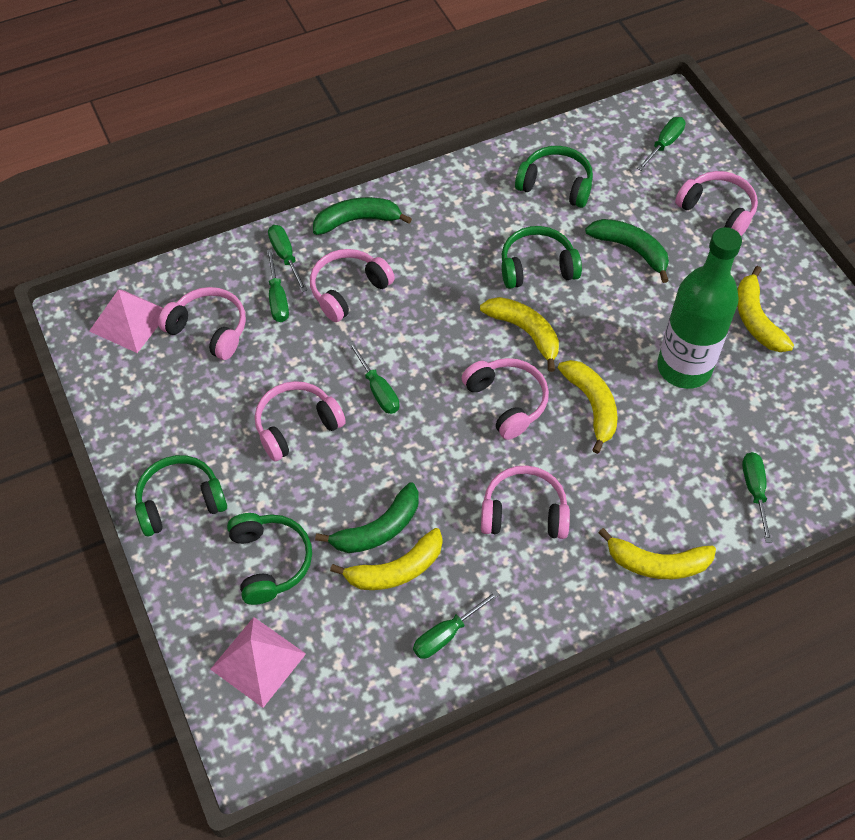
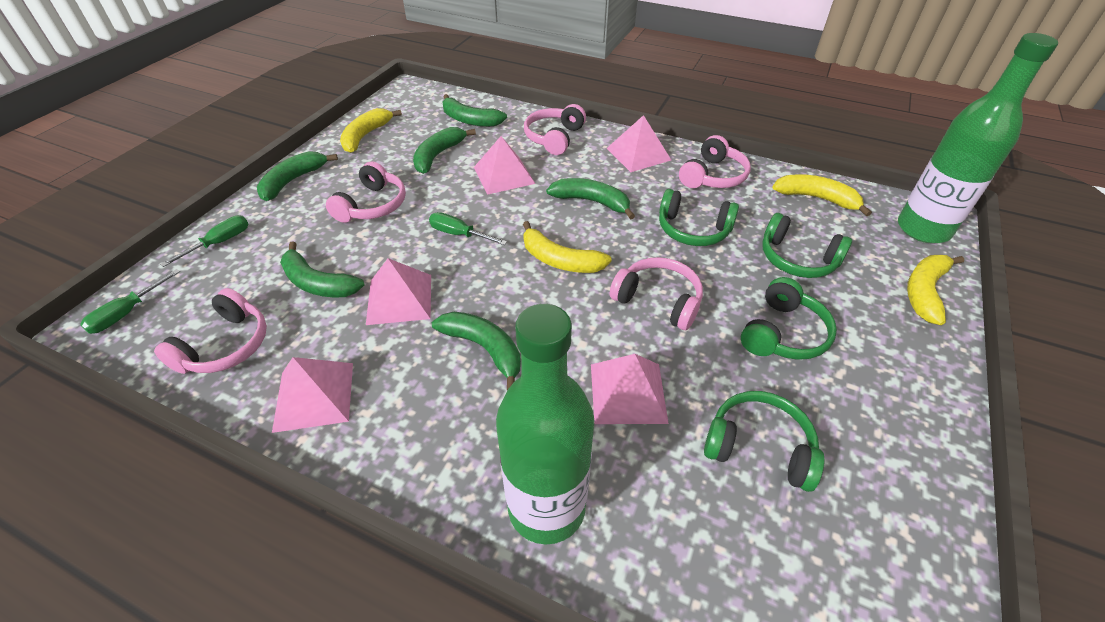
green banana: [313,197,412,235] [315,482,419,553] [585,219,669,283] = 3 -> [257,151,338,201] [280,241,365,297] [413,127,476,174] [432,312,521,390] [442,94,507,127] [546,178,635,220] = 6
green bottle: [657,227,742,389] = 1 -> [496,304,594,544] [898,33,1058,243] = 2
green screwdriver: [267,249,289,322] [268,225,307,292] [348,341,399,414] [413,590,500,659] [637,117,686,171] [742,452,772,543] = 6 -> [80,269,180,334] [160,215,248,267] [429,212,507,245] = 3
pink headphones: [158,287,246,360] [255,381,346,461] [310,249,395,322] [462,358,549,440] [481,466,570,539] [675,171,758,236] = 6 -> [154,288,267,374] [326,161,406,223] [524,104,586,155] [610,257,703,330] [679,135,751,188] = 5
pink pyramid: [89,290,163,353] [210,617,306,708] = 2 -> [272,357,353,433] [366,258,431,325] [474,136,535,195] [591,354,669,424] [606,115,671,172] = 5
yellow banana: [330,528,443,590] [480,297,559,372] [558,360,618,454] [598,528,716,579] [737,266,794,352] = 5 -> [340,108,402,153] [523,221,612,273] [772,174,872,216] [907,255,964,325] = 4

